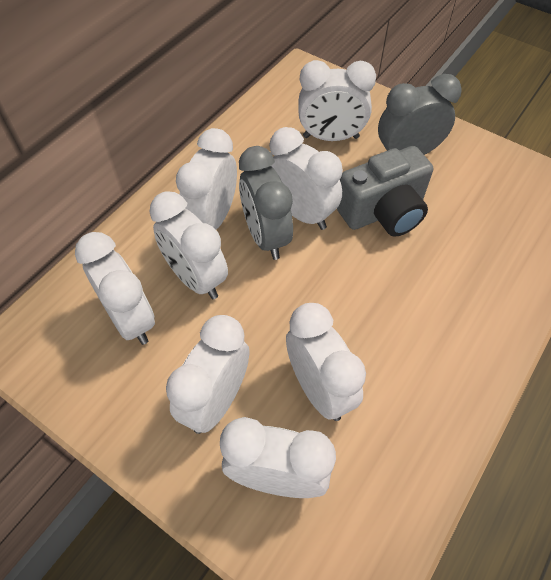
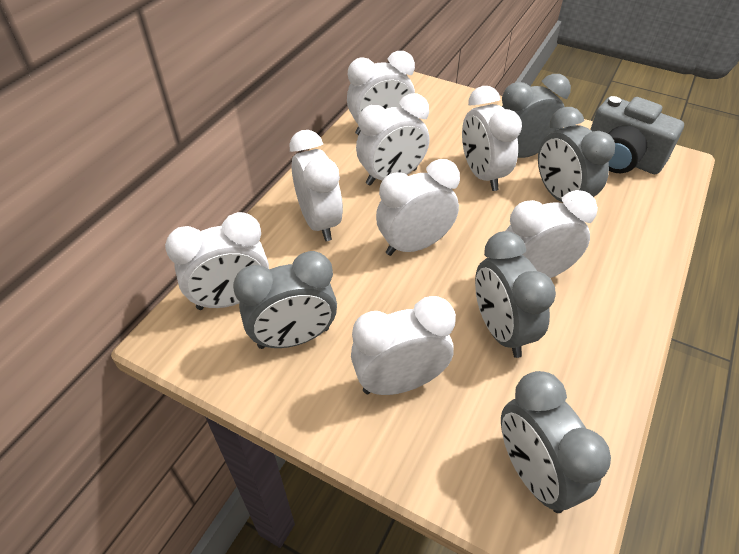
grey clock: [239,146,293,260] [378,74,462,155] = 2 -> [233,251,337,349] [475,231,556,358] [501,371,611,513] [502,74,571,158] [538,107,615,202] = 5

